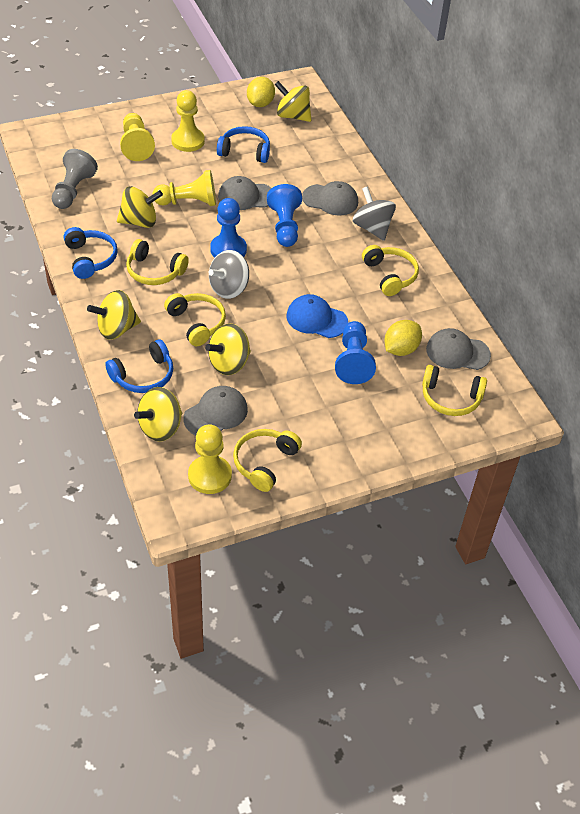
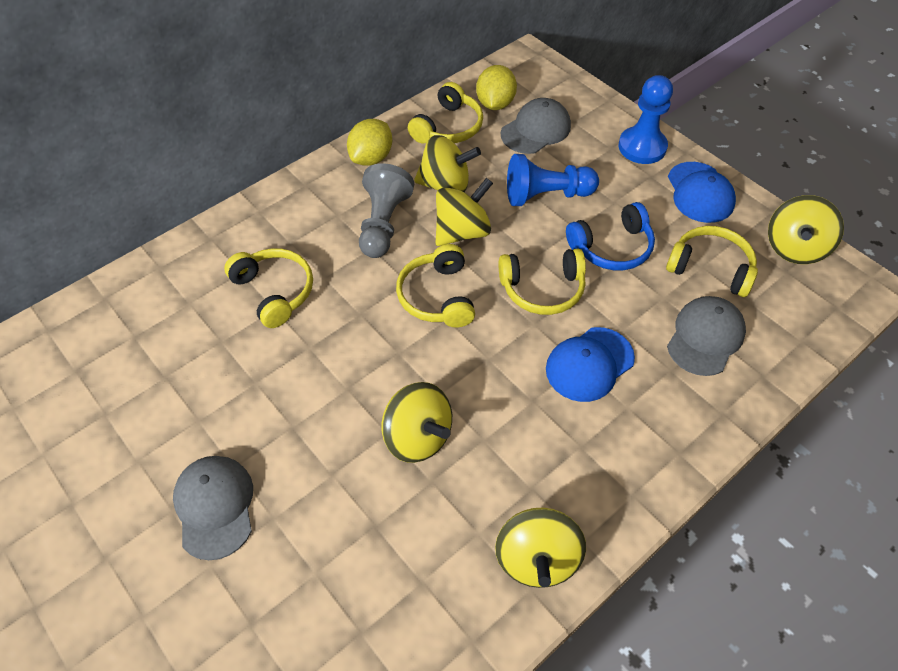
blue cap: [287,294,348,338] = 1 -> [546,327,635,402] [668,162,736,223] = 2
blue headphones: [64,227,118,279] [105,339,173,393] [217,126,270,163] = 3 -> [566,202,655,270] = 1
blue pawn: [210,198,247,258] [267,184,302,247] [335,321,376,384] = 3 -> [507,154,599,206] [618,75,673,164] = 2
grey cap: [183,386,248,435] [218,176,271,210] [302,181,358,216] [426,328,491,370] = 4 -> [173,456,253,560] [501,98,571,154] [667,296,746,376] = 3
grey spinning top: [208,250,249,299] [353,186,396,241] = 2 -> none = 0
yellow pawn: [120,113,155,161] [153,170,216,206] [171,90,205,152] [188,424,232,494] = 4 -> none = 0

